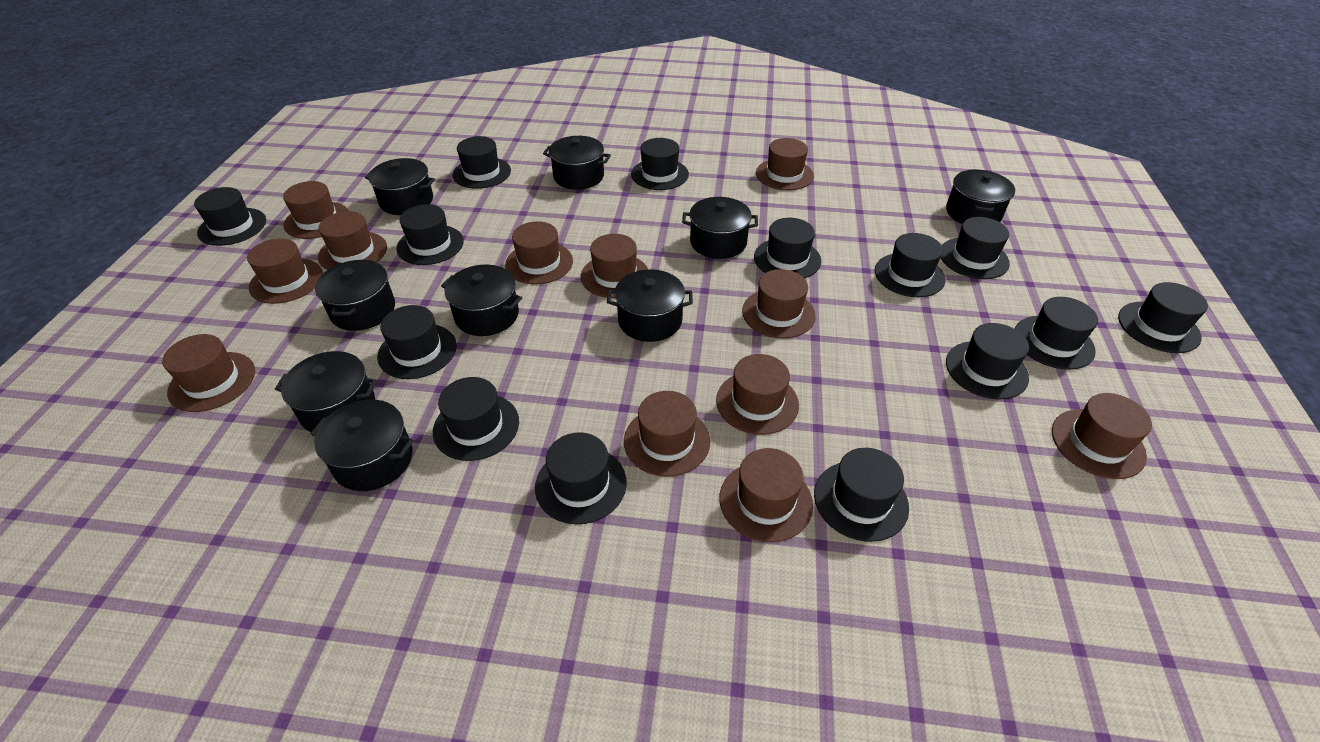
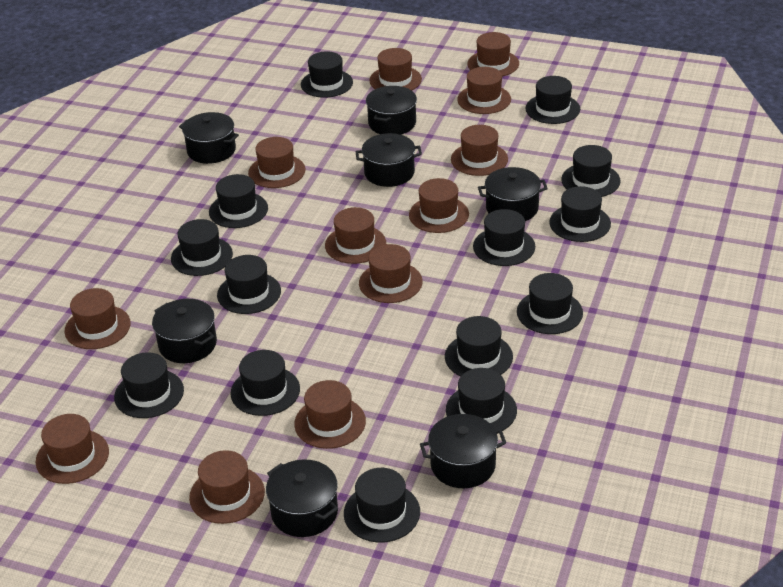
black pot: [275,351,377,432] [311,400,414,491] [315,260,395,331] [365,158,435,215] [441,265,522,336] [543,136,611,190] [607,269,693,342] [682,197,758,259] [946,170,1015,224] = 9 -> [152,299,217,363] [179,112,239,164] [266,459,338,537] [356,133,422,187] [366,86,417,135] [420,414,506,488] [478,167,548,221] = 7

